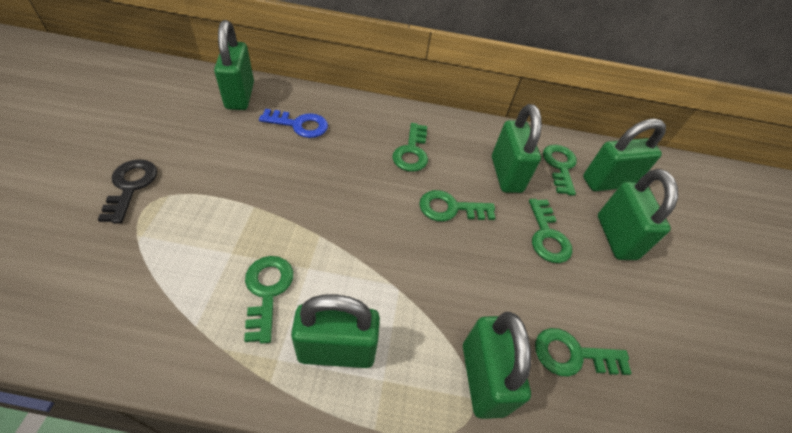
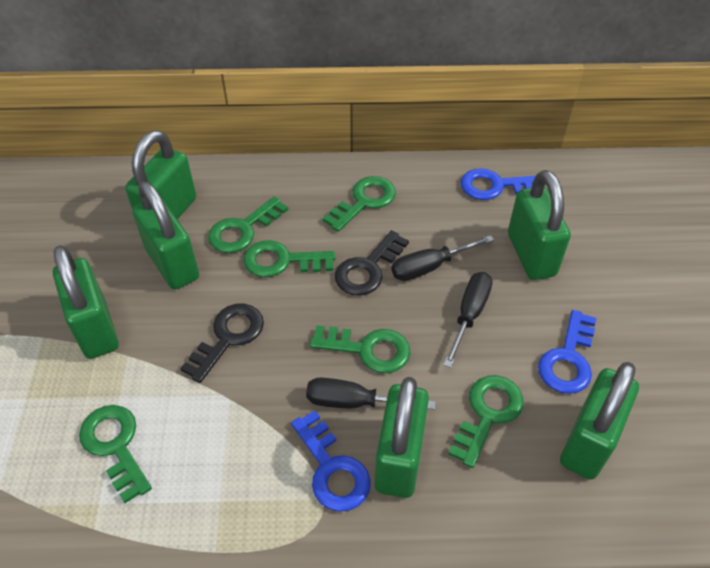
black key: [98,159,157,223] = 1 -> [180,303,264,383] [335,230,409,296] = 2
black screwdriver: none = 0 -> [306,377,436,410] [391,235,494,281] [443,272,493,368] = 3
blue key: [259,109,328,138] = 1 -> [291,411,371,512] [461,168,535,200] [538,310,596,394] = 3

